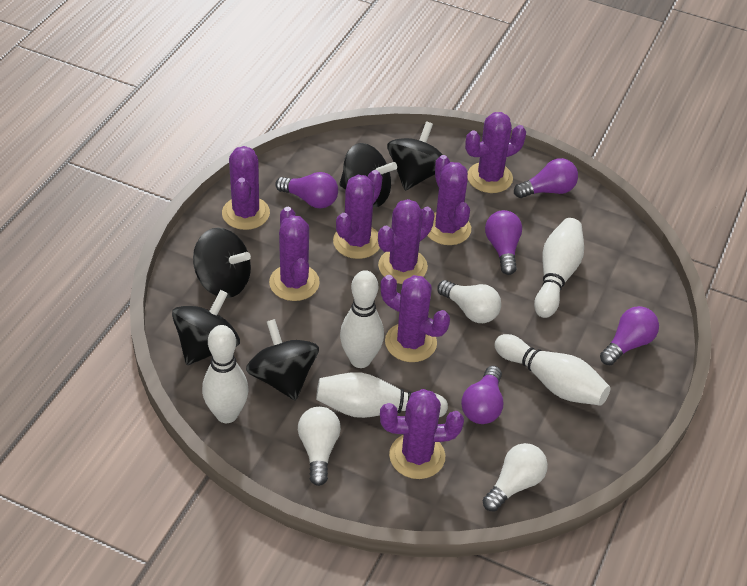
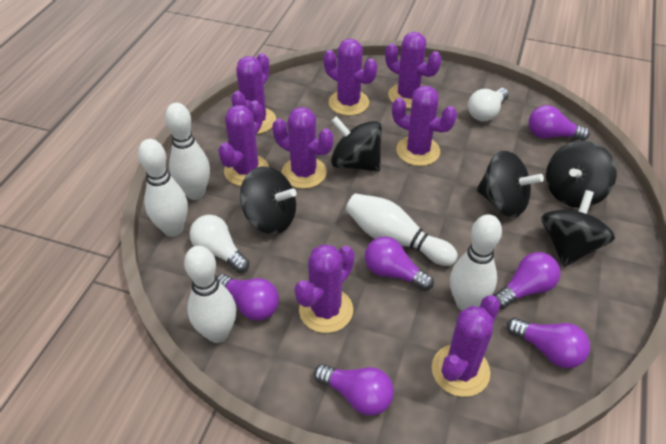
purple light bulb: [275,172,338,209] [461,366,503,424] [485,210,522,275] [514,158,578,198] [600,306,659,365] = 5 -> [217,274,279,321] [314,364,394,416] [365,237,434,291] [494,252,560,309] [507,318,590,368] [529,105,590,141] = 6
white light bulb: [298,407,341,486] [437,280,501,323] [482,443,548,512] = 3 -> [189,215,249,273] [468,88,509,121] = 2

